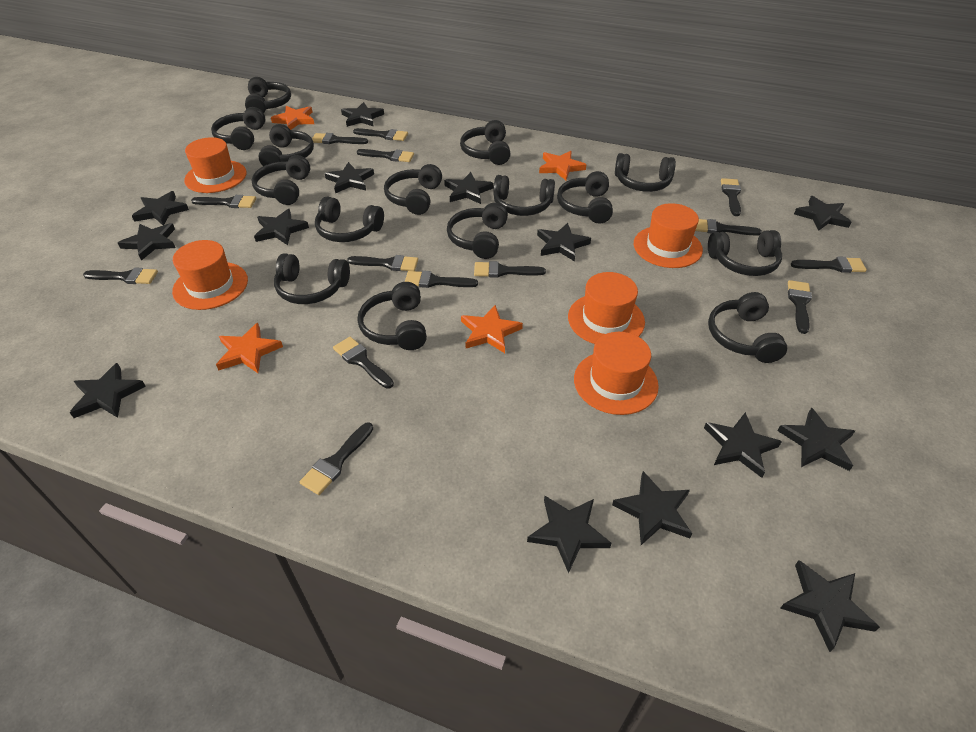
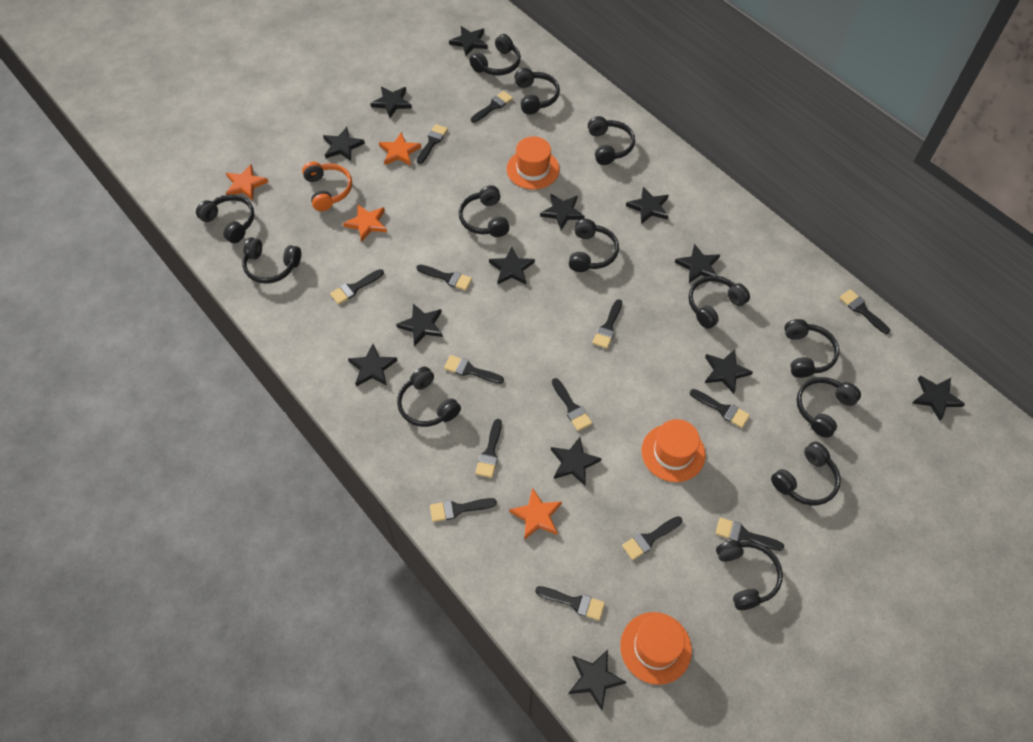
black headphones: [211,107,265,150] [245,77,291,113] [252,155,310,205] [259,124,314,166] [274,253,350,304] [315,196,384,242] [358,282,427,350] [384,164,442,215] [447,203,508,259] [460,120,510,165] [493,175,555,216] [557,171,613,223] [615,153,676,192] [708,230,782,276] [708,292,787,363] = 15 -> [196,194,254,243] [242,237,301,284] [397,366,461,427] [459,185,510,237] [469,34,521,76] [515,68,560,115] [569,219,619,272] [588,116,635,165] [688,276,750,329] [716,540,783,610] [771,442,841,506] [784,319,839,378] [796,377,861,438] = 13
black star: [70,363,146,418] [118,223,175,261] [132,191,189,225] [254,209,309,245] [325,162,374,193] [341,102,384,127] [444,172,493,204] [527,496,612,573] [537,223,591,262] [612,471,692,545] [704,412,782,478] [777,407,855,471] [780,560,880,652] [794,196,851,231] = 14 -> [323,127,365,161] [348,344,397,387] [370,86,412,118] [396,303,443,346] [449,26,488,56] [489,247,535,284] [540,194,585,230] [551,437,602,486] [569,649,626,710] [626,187,669,224] [675,244,720,283] [705,349,753,394] [913,376,965,421] = 13
orange hat: [172,240,248,310] [184,137,247,193] [568,272,645,344] [574,332,659,415] [634,203,703,268] = 5 -> [507,136,560,190] [620,612,692,685] [642,419,706,482] = 3
orange headphones: none = 0 -> [302,161,352,211] = 1

